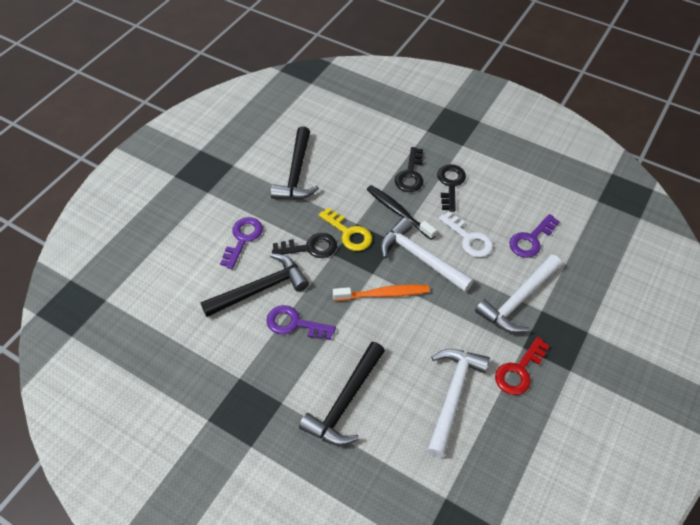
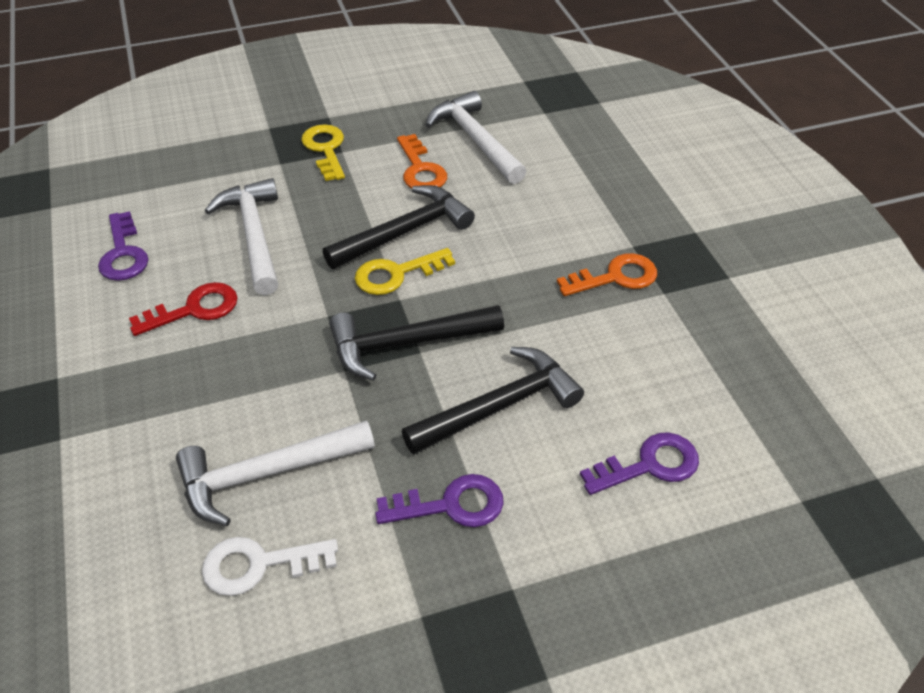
black key: [272,233,337,258] [395,147,423,192] [437,164,466,212] = 3 -> none = 0
black toothbrush: [367,185,437,240] = 1 -> none = 0
orange key: none = 0 -> [397,134,447,189] [557,253,657,296] = 2
orange toothbrush: [333,284,430,301] = 1 -> none = 0
yellow key: [319,207,372,251] = 1 -> [301,124,345,181] [355,248,455,295] = 2

